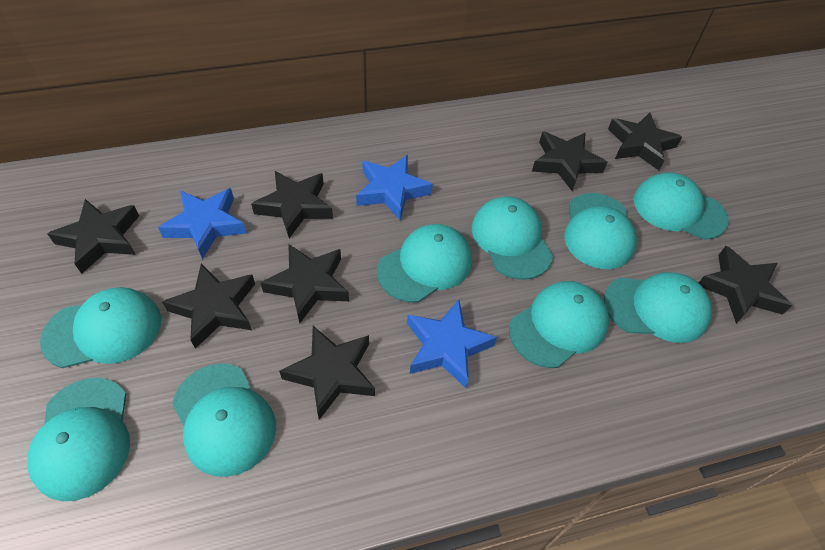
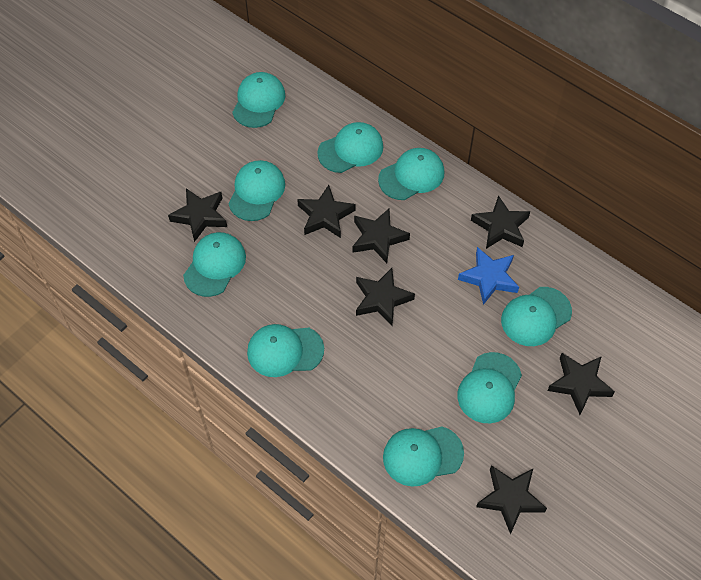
black star: [47,199,139,274] [162,264,255,349] [251,171,333,238] [260,244,349,323] [279,326,375,420] [532,132,608,191] [608,113,682,170] [699,246,792,323] = 8 -> [168,188,227,242] [297,185,355,238] [352,209,410,263] [356,268,415,326] [471,195,530,249] [476,465,547,534] [547,353,615,415] = 7
blue star: [158,188,247,259] [356,155,433,221] [407,300,497,388] = 3 -> [458,247,519,305] = 1

